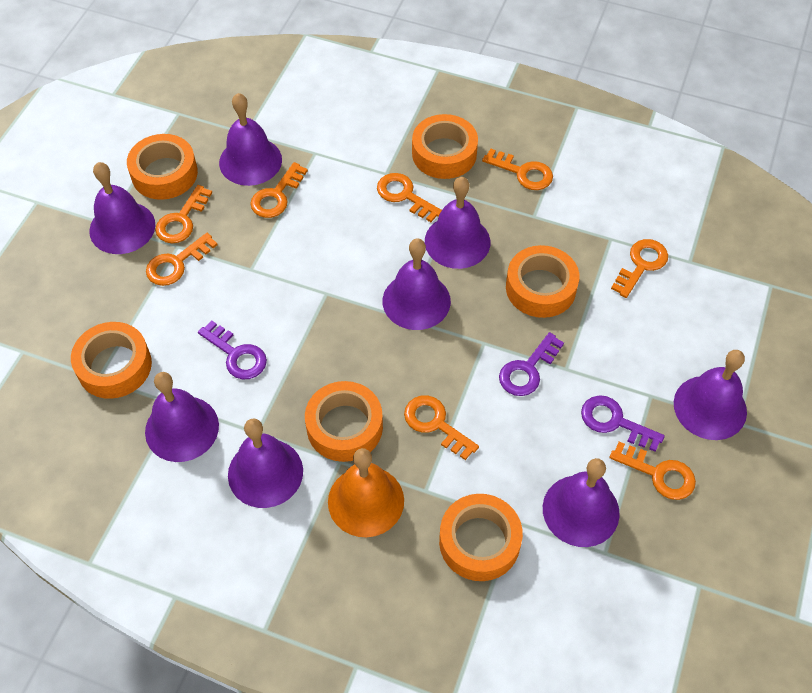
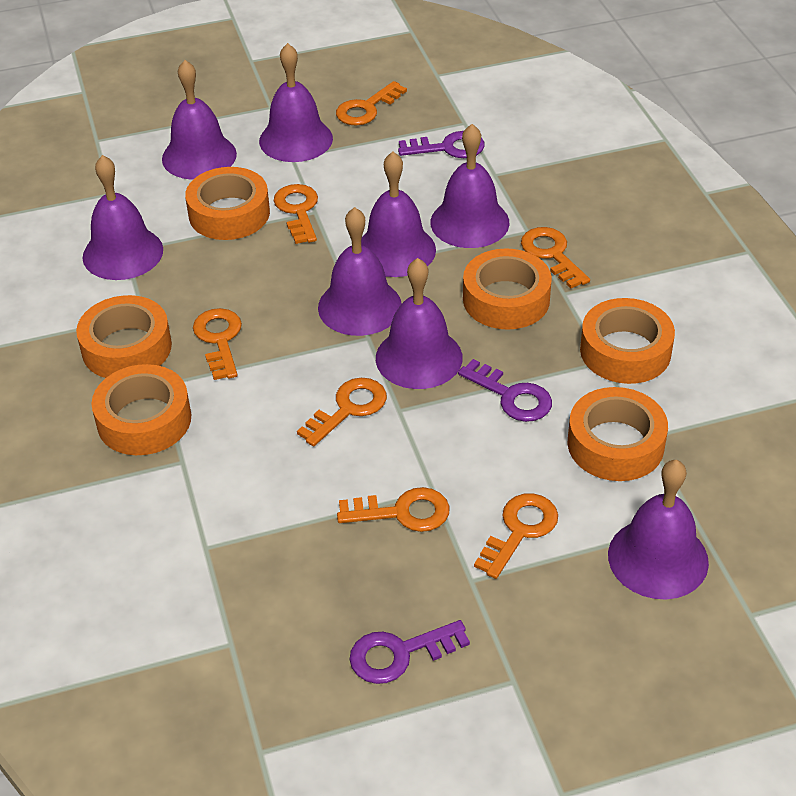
orange bell: [328,448,404,537] = 1 -> none = 0
orange key: [146,233,218,286] [155,185,212,243] [250,162,308,218] [377,173,442,222] [404,395,479,460] [482,148,553,190] [610,442,696,500] [611,239,668,298] = 8 -> [193,308,242,380] [274,184,318,244] [297,378,387,446] [336,81,407,126] [337,487,450,532] [474,493,558,579] [521,227,590,288] = 7

